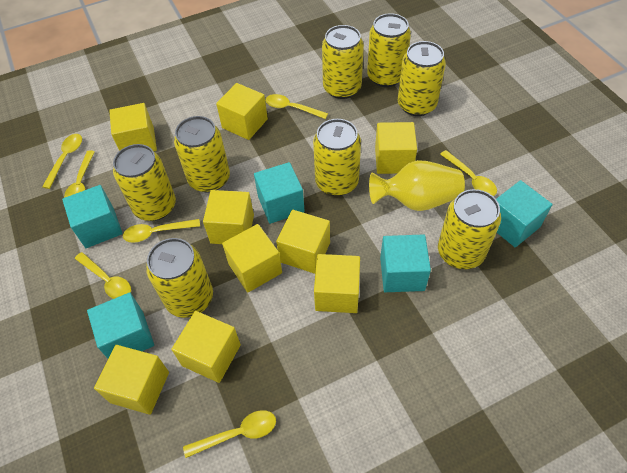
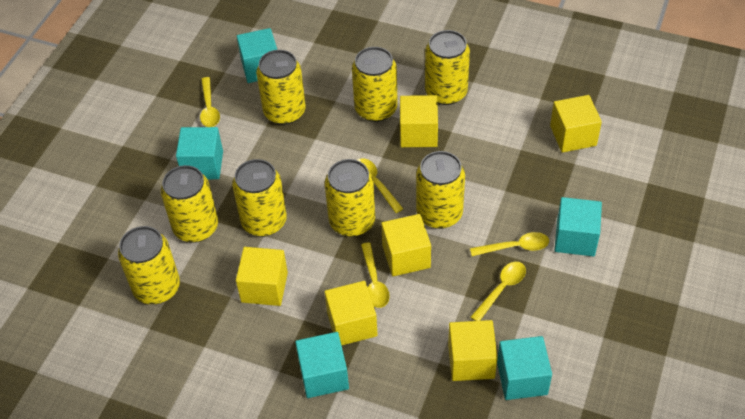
yellow cube: [94,345,169,415] [109,103,157,152] [171,311,241,383] [203,190,254,244] [216,83,268,140] [222,224,282,292] [276,210,330,274] [314,254,360,313] [375,122,417,174] = 9 -> [236,247,288,306] [325,281,378,346] [381,214,431,276] [400,95,438,147] [448,320,498,381] [550,95,602,153] = 6
yellow spoon: [42,134,82,189] [64,151,95,198] [75,252,131,299] [123,219,200,243] [183,410,276,458] [265,94,328,119] [440,150,497,196] = 7 -> [200,77,220,127] [358,158,403,213] [361,243,390,308] [470,232,549,256] [470,262,526,321] = 5
yellow vase: [369,160,465,211] = 1 -> none = 0

